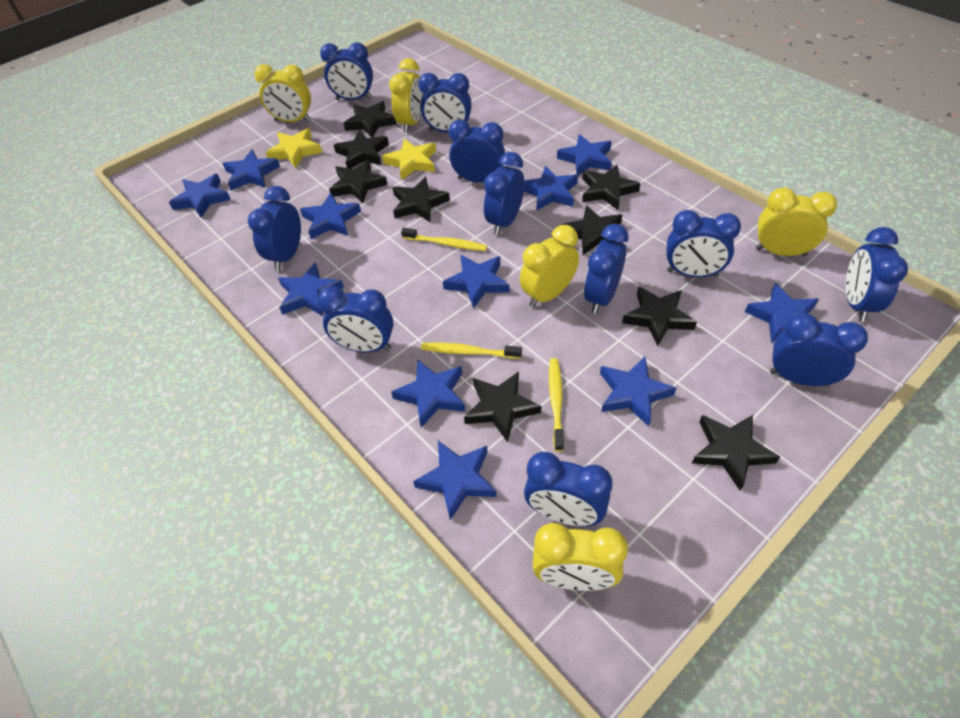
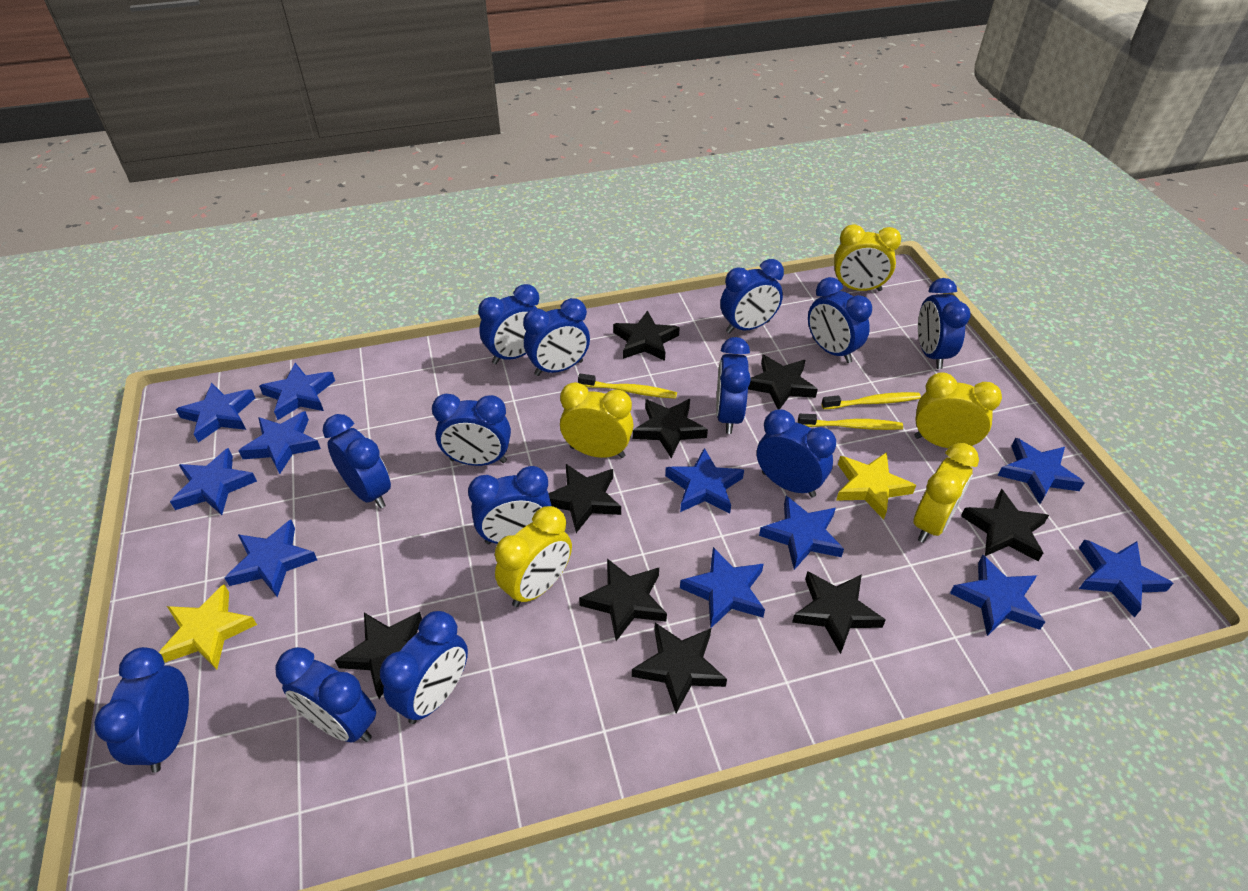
blue clock: [248,186,301,271] [318,286,394,353] [320,42,373,100] [418,73,472,132] [449,120,505,183] [484,152,524,235] [524,452,613,526] [584,224,629,314] [666,210,741,277] [770,313,868,386] [846,227,908,322] = 11 -> [94,647,189,773] [276,647,376,742] [323,414,391,509] [380,611,468,724] [432,394,511,466] [468,466,551,544] [478,284,539,364] [523,298,590,376] [716,337,751,434] [720,259,784,334] [757,409,836,498] [808,277,872,363] [918,278,971,369] = 13

